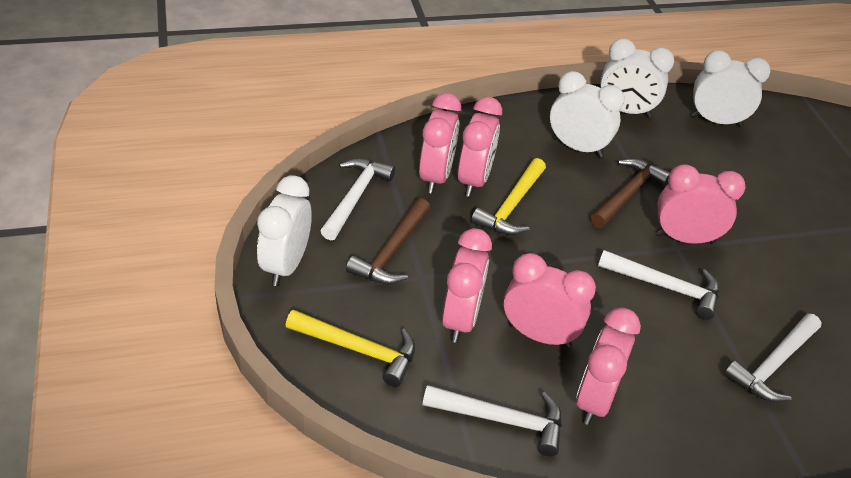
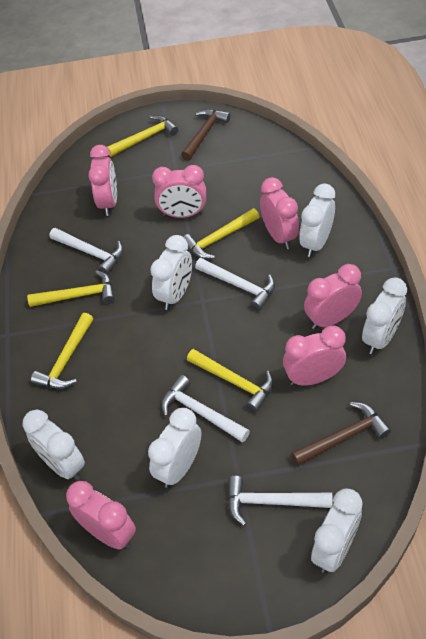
white clock: [257,175,312,286] [550,71,625,157] [600,39,674,117] [691,50,770,127] = 4 -> [23,409,85,481] [148,408,201,488] [150,235,192,310] [299,184,335,257] [311,488,363,573] [362,277,407,354] = 6
yellow hammer: [286,310,415,387] [471,158,546,235] = 2 -> [27,271,115,307] [31,313,93,389] [107,115,178,157] [183,208,259,259] [187,349,274,412] = 5

